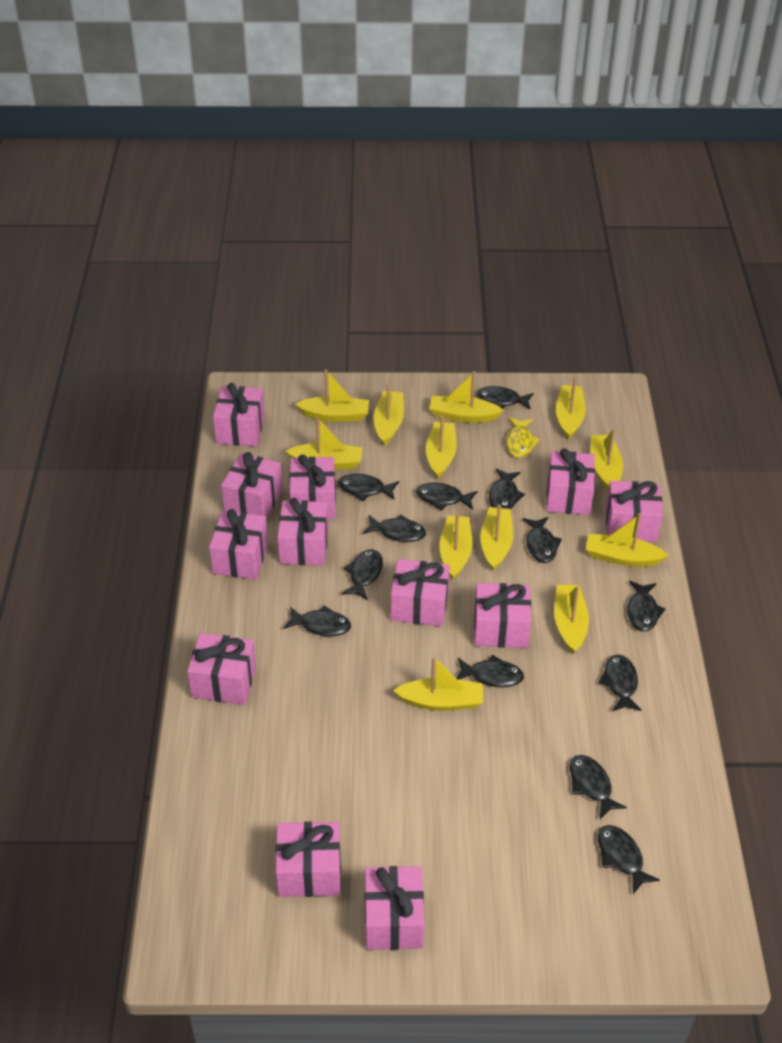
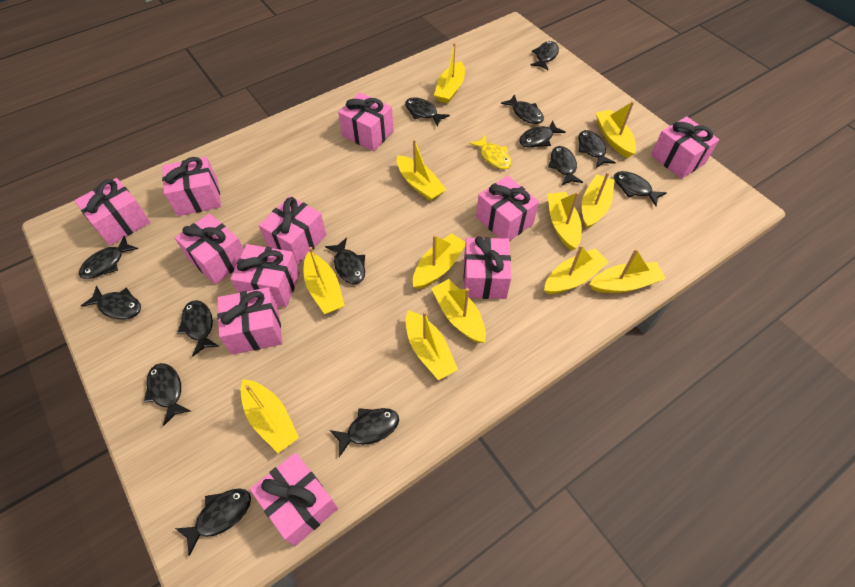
black fish: [283,605,351,636] [338,474,399,501] [342,549,383,600] [362,514,426,542] [416,483,478,511] [456,655,524,687] [476,386,534,410] [489,468,525,509] [523,517,562,563] [570,755,627,819] [598,825,660,894] [599,655,642,712] [627,581,665,632] = 13 -> [79,236,138,279] [81,286,141,319] [144,363,191,426] [175,488,251,556] [177,300,219,356] [325,238,365,284] [330,408,399,457] [405,97,450,126] [501,94,544,124] [519,120,566,148] [530,41,559,70] [548,146,583,185] [578,130,616,168] [614,171,667,206] = 14
pink gift: [187,633,256,705] [209,509,268,580] [213,383,265,447] [221,452,283,519] [275,822,341,897] [277,498,328,566] [289,454,336,519] [365,866,424,950] [391,559,450,627] [474,583,531,648] [547,448,595,515] [606,481,663,542] = 12 -> [74,178,150,246] [162,157,221,216] [175,213,244,285] [217,287,282,355] [230,244,300,307] [250,452,338,546] [259,196,326,265] [338,92,394,151] [464,236,511,299] [476,176,539,241] [651,116,719,179] = 11

